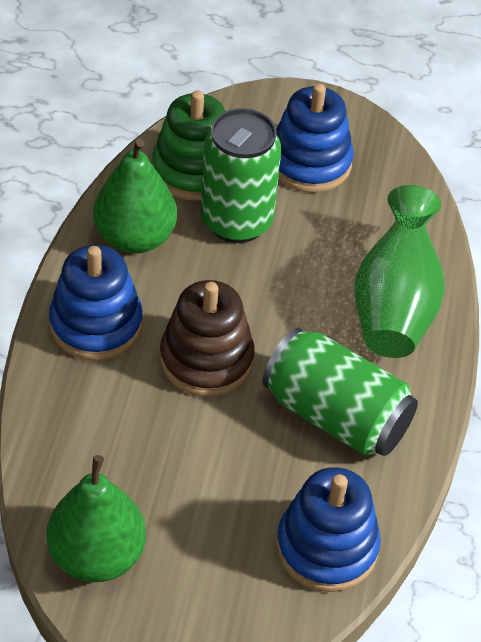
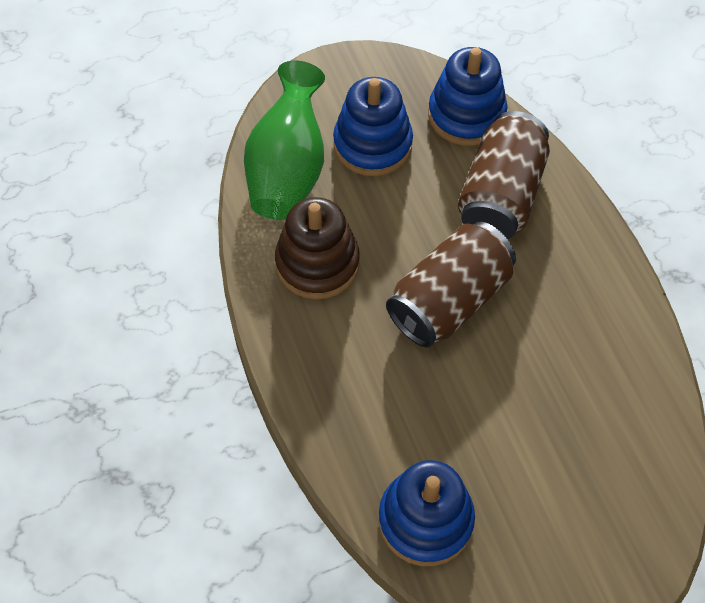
brown can: none = 0 -> [386,222,516,348] [458,111,550,239] = 2
green can: [201,108,281,243] [262,328,418,456] = 2 -> none = 0
green pear: [46,455,146,582] [93,138,177,254] = 2 -> none = 0
green stacking toy: [152,90,226,200] = 1 -> none = 0

